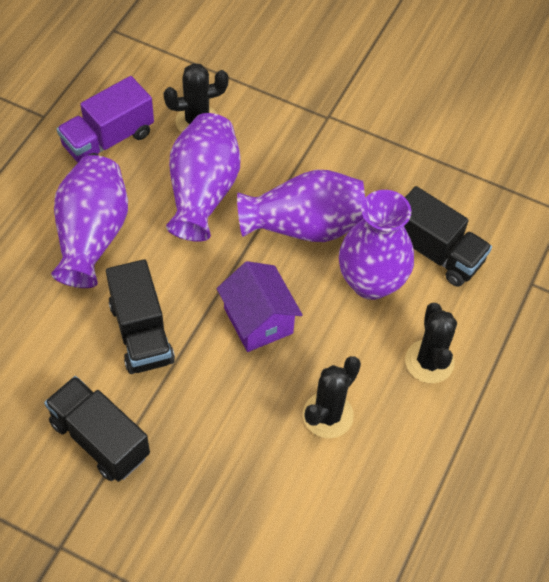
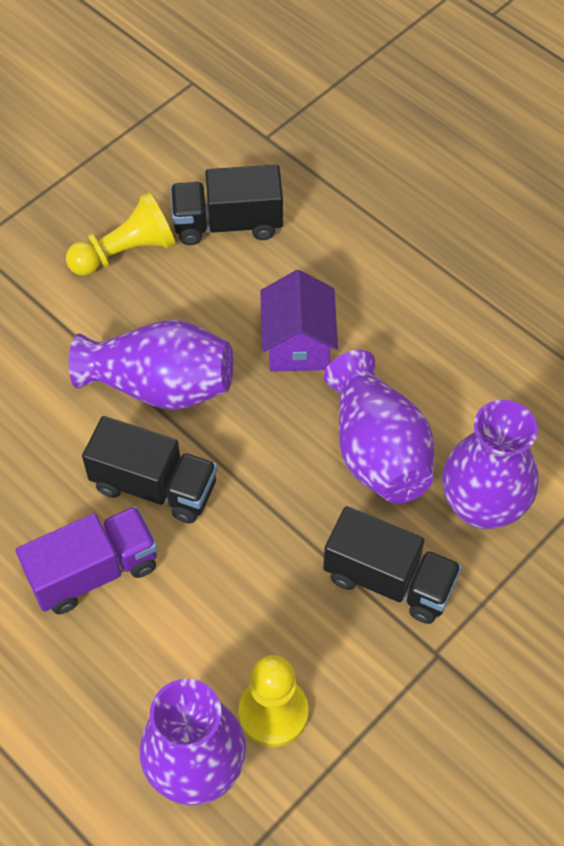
black cactus: [163,63,229,133] [303,356,361,438] [405,303,457,383] = 3 -> none = 0
yellow pawn: none = 0 -> [66,192,176,276] [239,655,308,747] = 2

